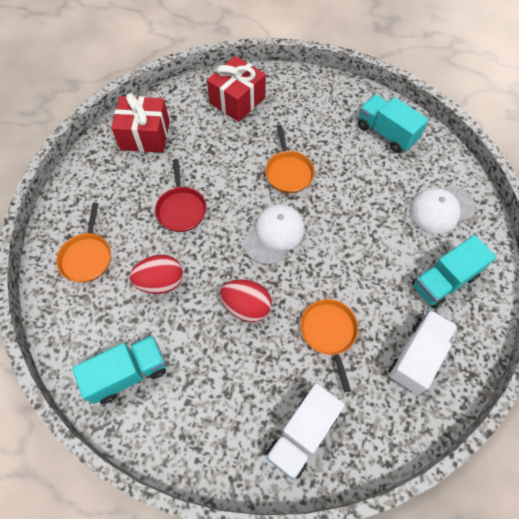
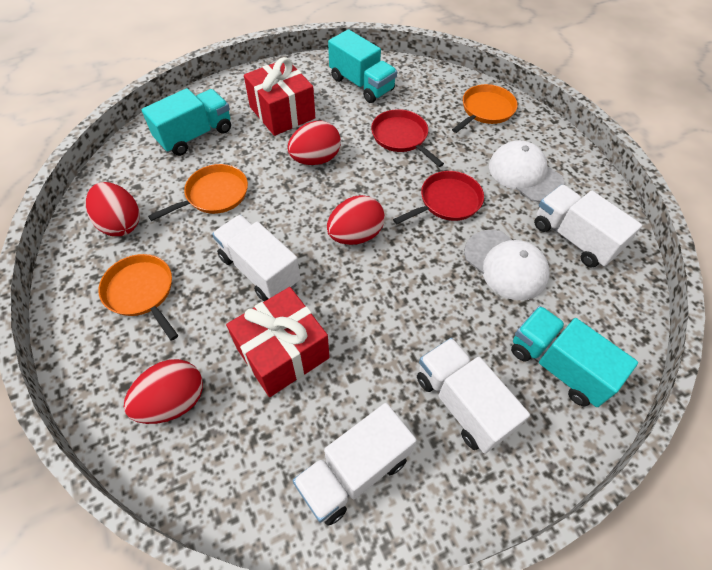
red egg: [130,255,183,294] [220,279,272,322] = 2 -> [86,182,140,236] [124,359,203,424] [287,121,341,165] [327,195,385,245] = 4
red pan: [155,159,207,232] = 1 -> [371,109,444,167] [393,171,484,224] = 2
white truck: [266,384,345,480] [389,310,458,395] = 2 -> [212,215,300,301] [293,403,416,526] [417,338,530,453] [534,185,642,268] = 4

